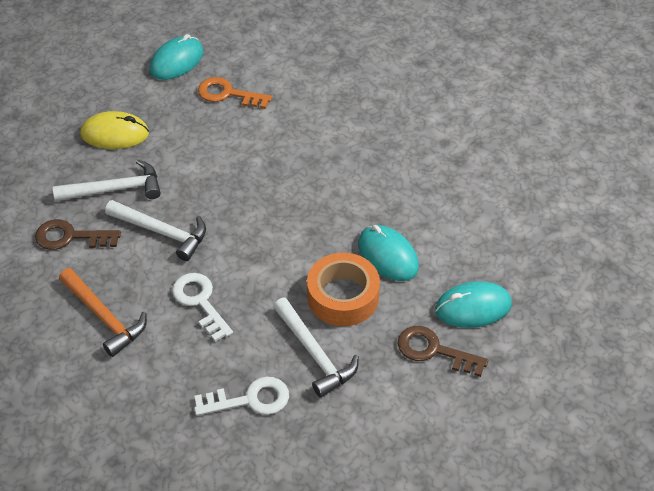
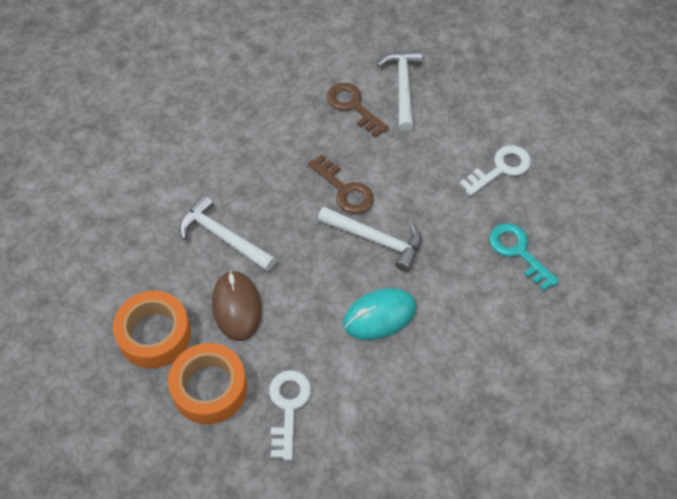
brown mouse: none = 0 -> [212,270,262,341] = 1
orange hammer: [59,268,147,357] = 1 -> none = 0
orange key: [198,77,272,109] = 1 -> none = 0
orange tape: [307,253,380,326] = 1 -> [113,291,191,369] [168,343,247,424] = 2
turquoise key: none = 0 -> [489,223,559,291] = 1
turquoise mouse: [150,34,204,80] [358,225,419,281] [435,281,512,328] = 3 -> [343,288,417,340] = 1
yellow mouse: [81,111,149,149] = 1 -> none = 0

